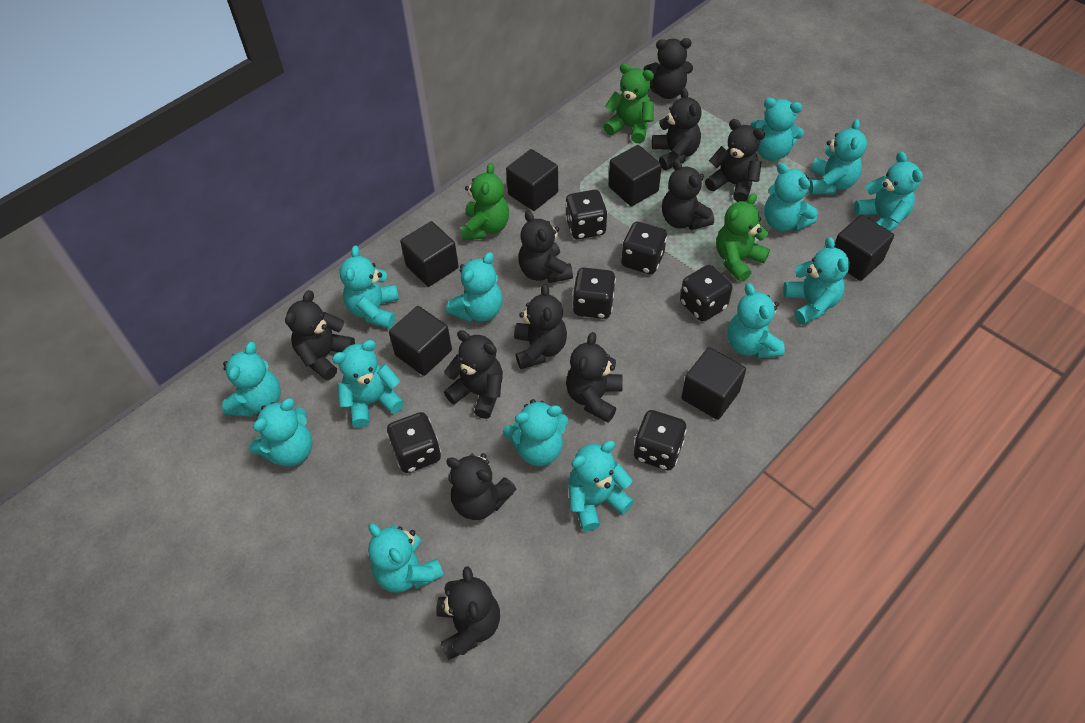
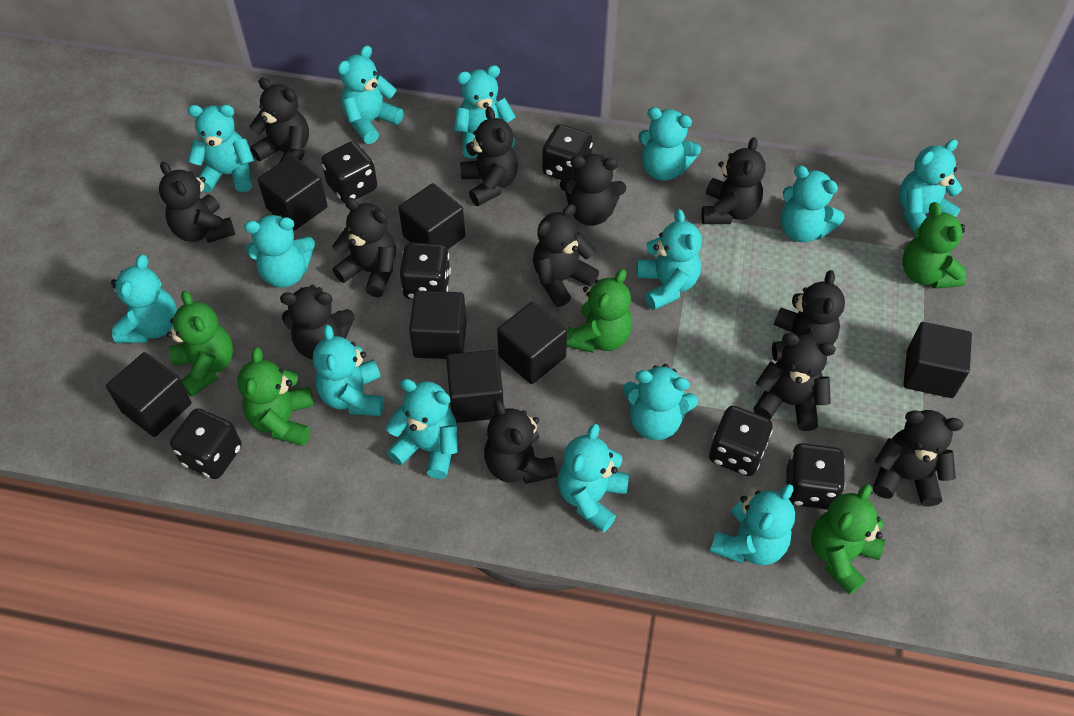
black cube: [389,306,452,376] [400,221,459,287] [506,149,558,211] [608,145,662,206] [681,347,746,420] [835,214,894,281] = 6 -> [106,352,191,437] [258,155,328,231] [399,183,465,249] [409,291,467,359] [446,350,504,423] [497,302,567,384] [903,322,972,398] = 7
black teddy bear: [285,290,355,381] [436,566,500,660] [444,330,503,419] [446,453,516,520] [514,284,567,369] [518,210,573,283] [566,332,623,422] [644,38,693,99] [652,88,701,170] [662,159,714,230] [705,119,765,202] = 11 -> [159,162,236,243] [250,78,309,163] [280,285,354,360] [332,197,396,297] [460,107,518,206] [484,399,557,484] [533,204,599,307] [560,154,626,226] [701,137,765,224] [753,333,836,431] [772,270,845,361] [873,410,963,507] = 12
green teddy bear: [461,163,509,240] [603,63,654,143] [716,193,770,282] = 3 -> [167,291,233,397] [238,347,314,446] [566,269,632,353] [811,484,885,595] [902,202,966,289] = 5

